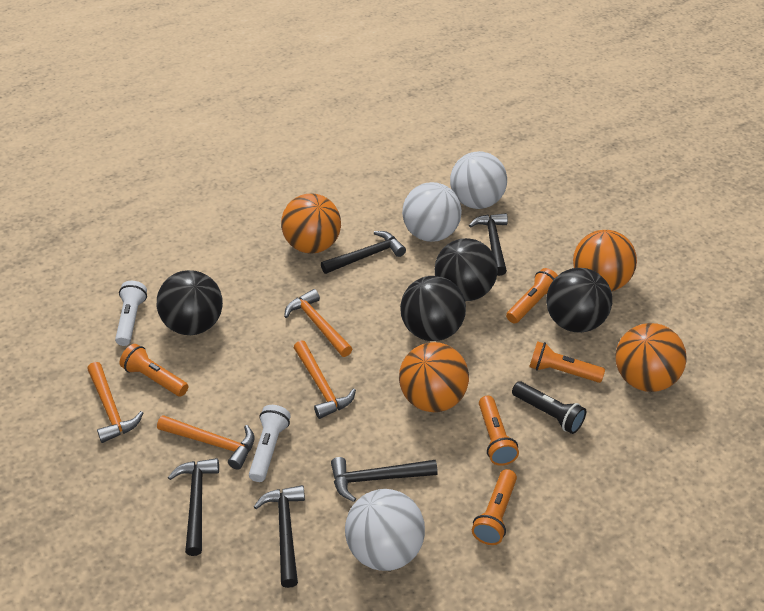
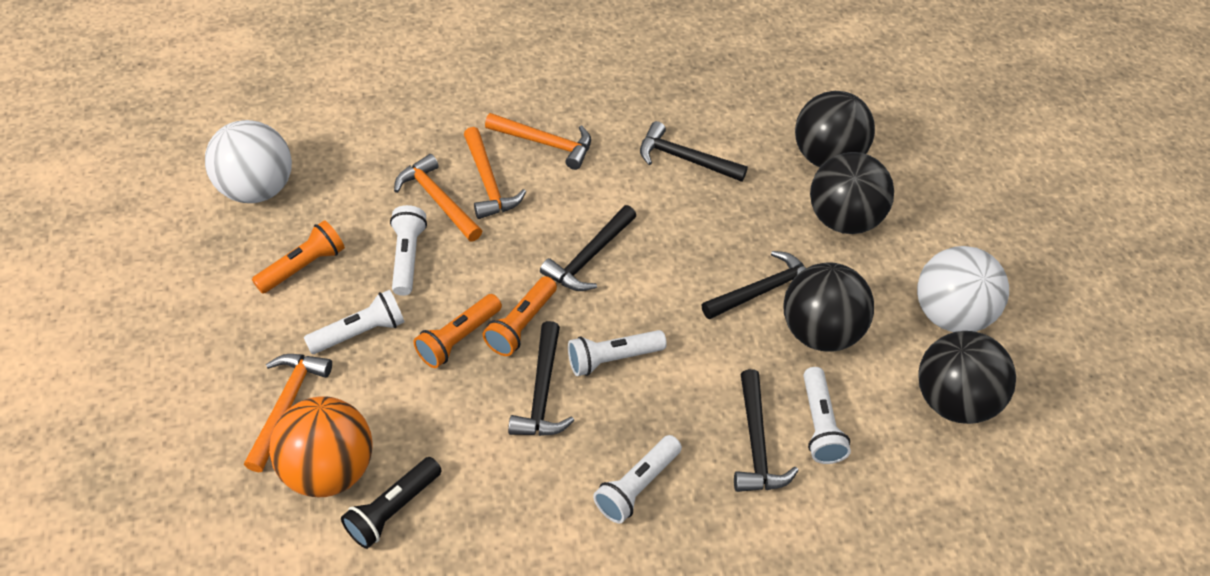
orange ball: [281,193,341,254] [399,342,469,412] [573,230,637,291] [615,323,686,392] = 4 -> [269,396,372,497] = 1
orange flashlight: [120,344,188,396] [472,469,517,545] [479,396,519,466] [506,268,558,324] [529,341,605,383] = 5 -> [252,220,345,294] [413,294,502,368] [483,276,557,356] = 3
white ball: [345,489,425,571] [402,182,462,242] [450,151,507,209] = 3 -> [205,120,292,203] [917,246,1009,332] = 2
white flashlight: [115,281,147,346] [249,405,291,482] = 2 -> [304,290,404,354] [390,205,427,296] [568,330,667,376] [593,435,682,523] [803,367,851,464] = 5

